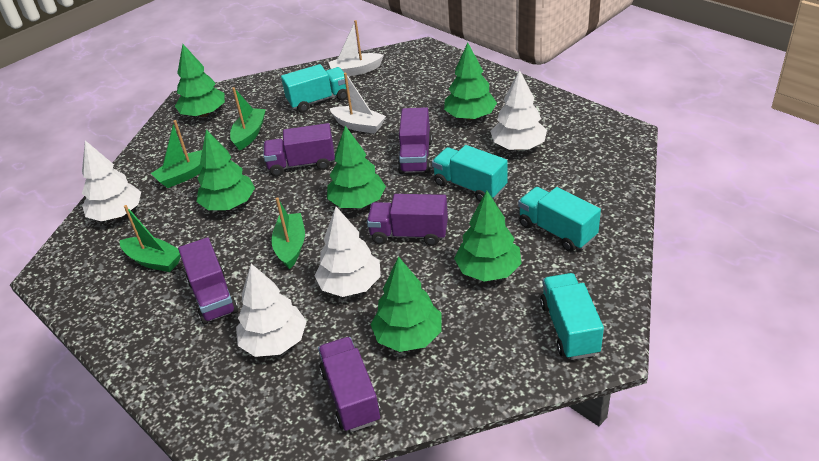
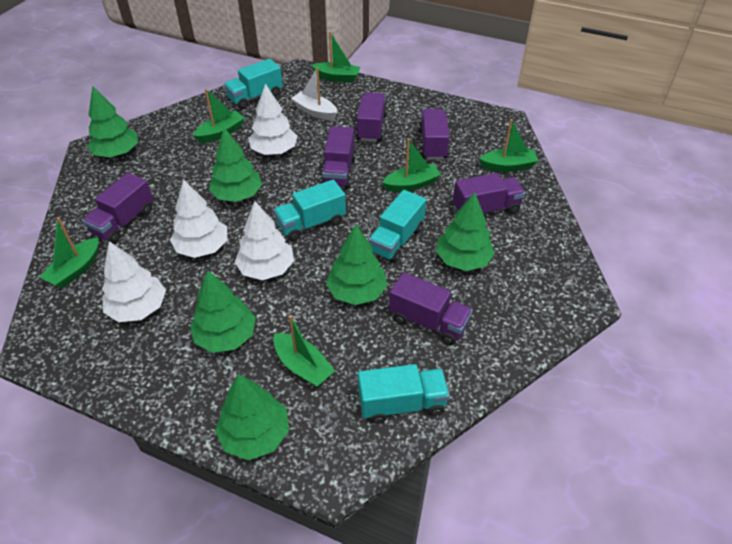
green boat: [120,205,181,272] [151,120,203,188] [230,87,266,151] [271,197,305,269] = 4 -> [40,217,99,288] [193,89,245,143] [273,315,335,387] [311,31,361,82] [382,138,441,192] [479,119,539,172] = 6
purple truck: [178,237,238,324] [263,123,335,176] [318,337,381,432] [367,194,448,246] [398,107,432,174] = 5 -> [83,173,153,243] [321,126,356,189] [356,92,387,142] [389,272,473,345] [418,109,450,160] [453,173,525,214] = 6
white boat: [328,20,384,76] [330,73,386,134] = 2 -> [291,67,338,120] = 1

